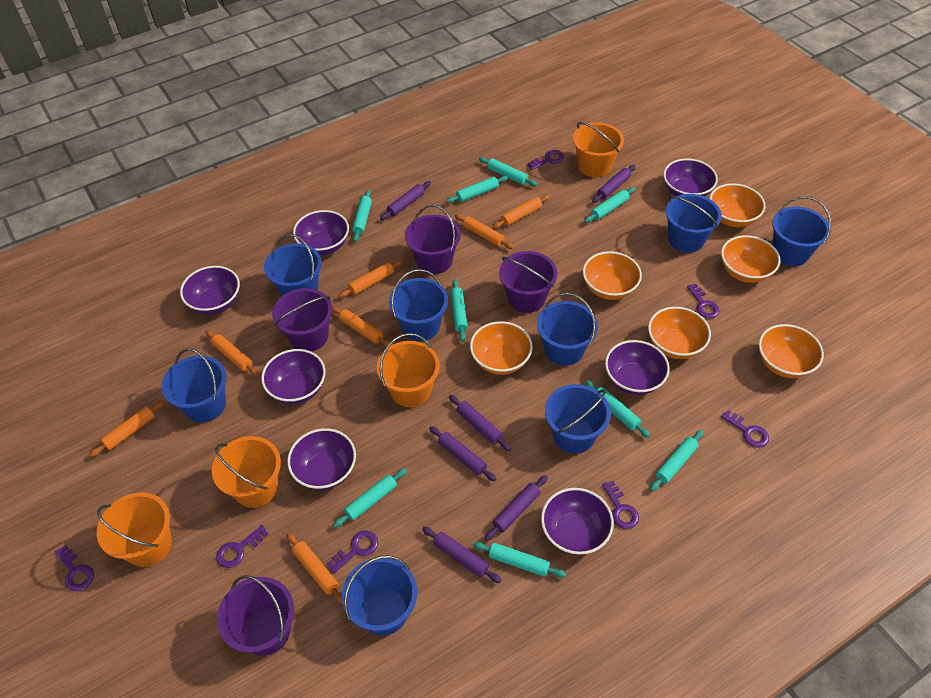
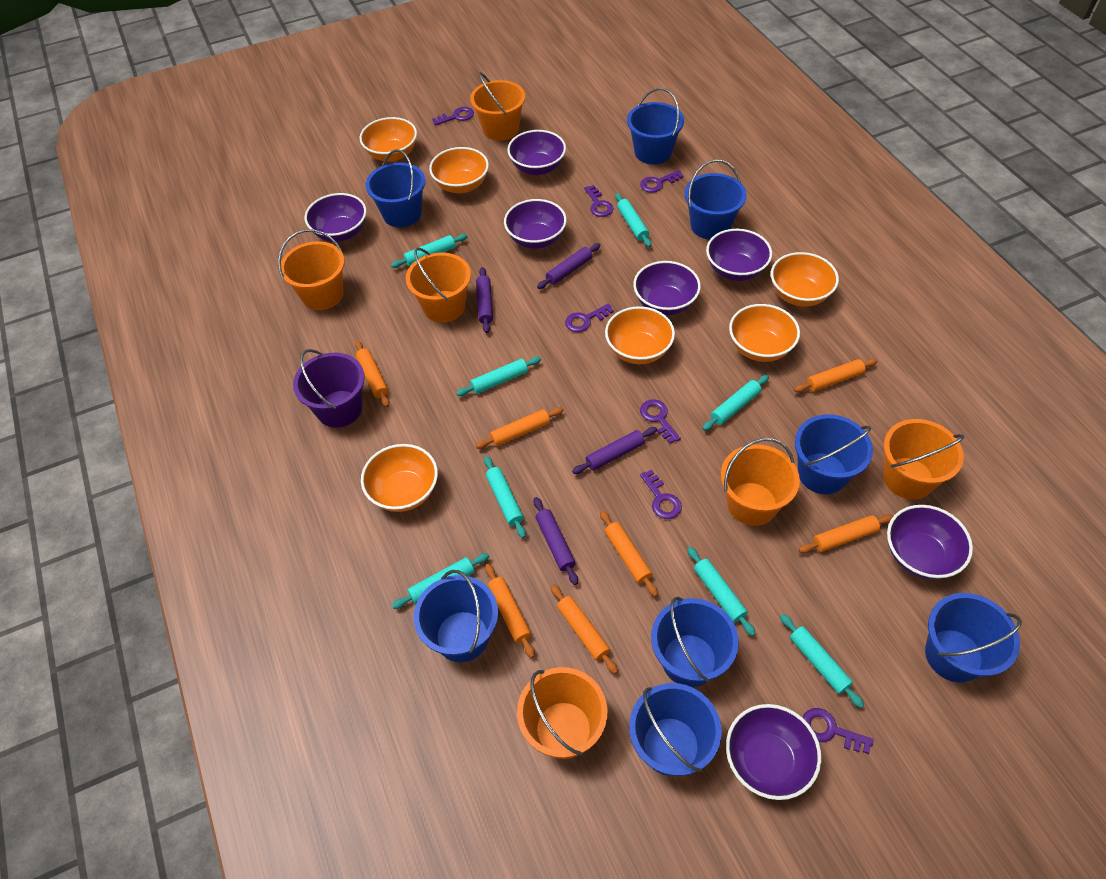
orange bucket: [97,492,172,567] [212,436,281,508] [377,333,440,407] [573,122,624,177] = 4 -> [278,229,345,310] [406,248,471,323] [470,72,525,141] [517,667,607,759] [721,438,800,526] [883,419,965,499] = 6
purple bucket: [217,575,294,656] [272,288,332,351] [405,205,461,274] [499,251,557,313] = 4 -> [293,349,365,428] = 1
purple rolling pin: [380,181,431,220] [422,527,502,583] [429,426,496,481] [449,395,511,451] [485,475,548,541] [592,165,635,203] = 6 -> [476,267,493,333] [533,497,578,585] [537,243,600,289] [572,427,657,474] = 4
turquoise rolling pin: [333,468,407,528] [352,190,372,242] [446,176,508,203] [450,279,468,341] [473,542,566,578] [479,157,537,186] [584,187,636,223] [585,380,650,438] [650,430,703,491] = 9 -> [391,234,468,268] [392,553,490,609] [456,357,541,396] [484,456,526,538] [615,193,652,247] [687,547,756,636] [702,375,769,431] [780,614,864,708] = 8

